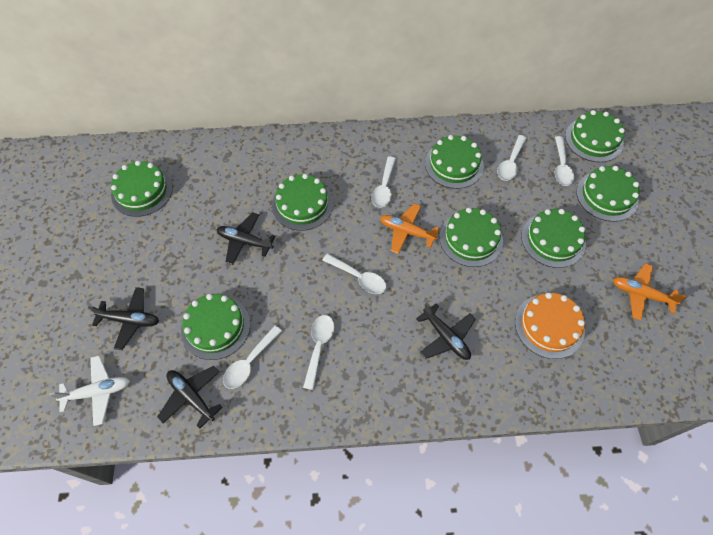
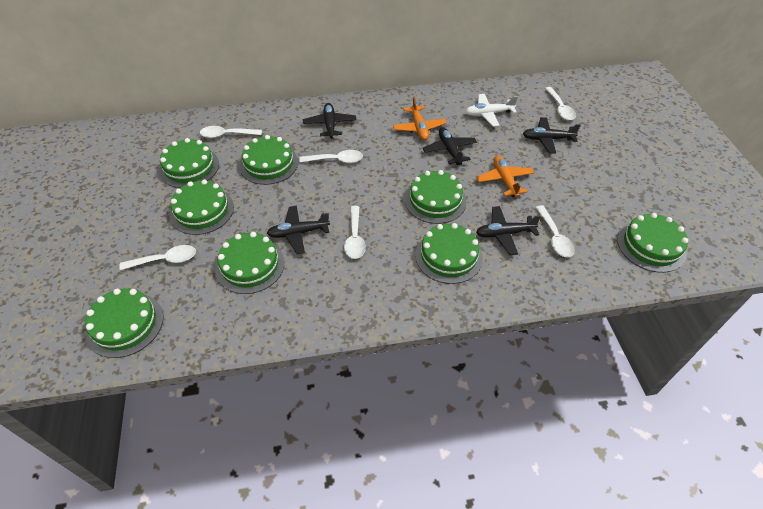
black plane: [88,287,159,350] [157,366,222,429] [217,212,276,265] [416,302,476,360] = 4 -> [267,206,330,254] [303,103,356,139] [423,127,477,165] [476,206,541,255] [523,117,581,153] = 5
orange cake: [515,293,585,359] = 1 -> none = 0

